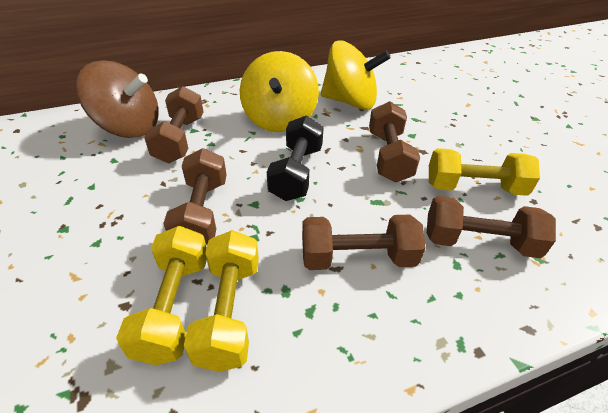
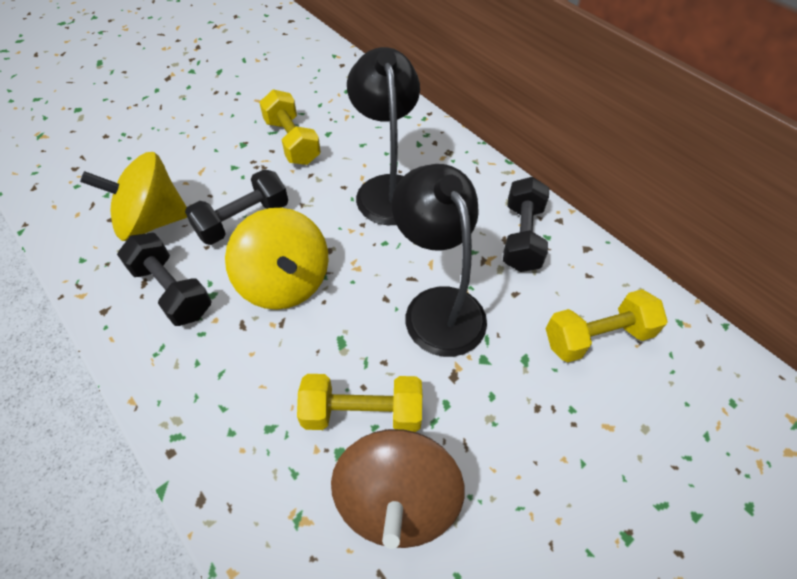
black dumbbell: [267,115,324,201] = 1 -> [117,233,212,326] [185,169,288,245] [503,177,549,272] = 3
black lamp: none = 0 -> [347,47,420,225] [392,164,487,357] = 2
brown dumbbell: [144,86,204,163] [163,148,227,245] [302,215,426,270] [369,101,420,183] [427,196,556,258] = 5 -> none = 0

